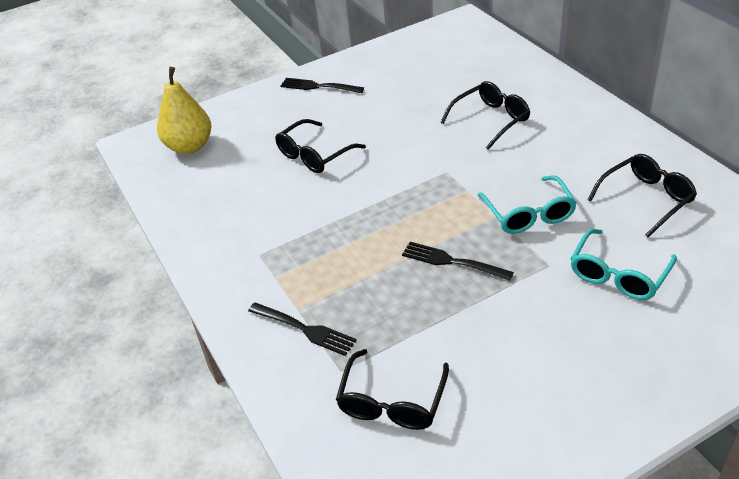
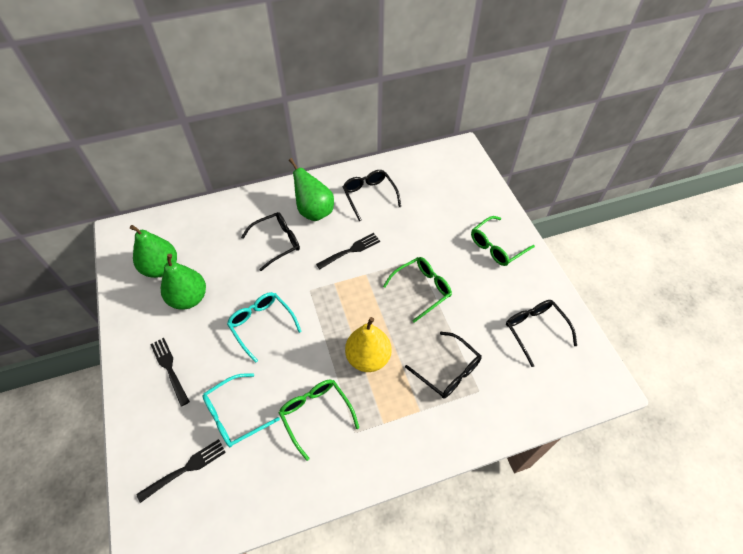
green glasses: none = 0 -> [279,379,359,461] [383,257,452,323] [471,216,535,266] = 3
green pear: none = 0 -> [130,225,177,278] [161,254,206,309] [289,158,334,221] = 3

